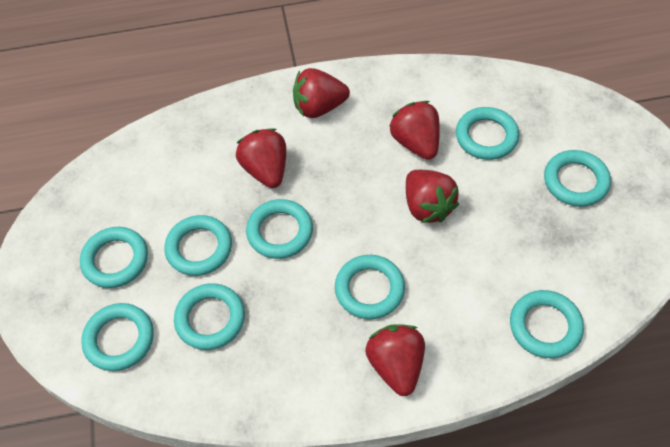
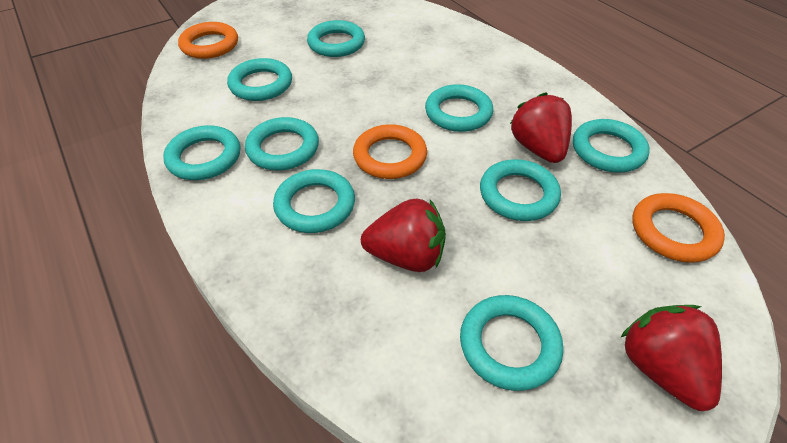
orange ring: none = 0 -> [178,22,238,59] [353,124,427,179] [632,193,725,263] = 3
red strawberry: [236,128,286,188] [293,68,350,118] [365,325,425,396] [389,101,440,160] [406,170,459,223] = 5 -> [361,198,446,272] [510,92,572,163] [620,305,722,411] = 3

